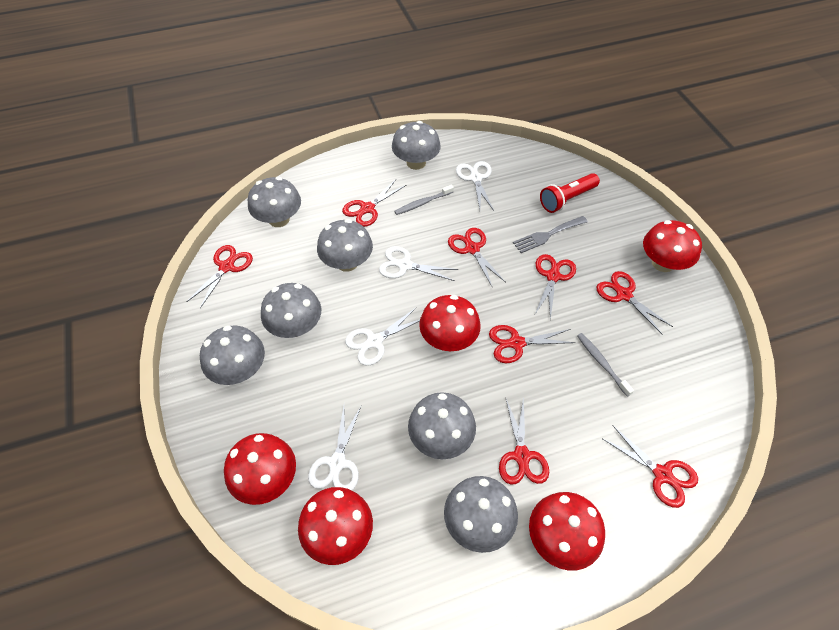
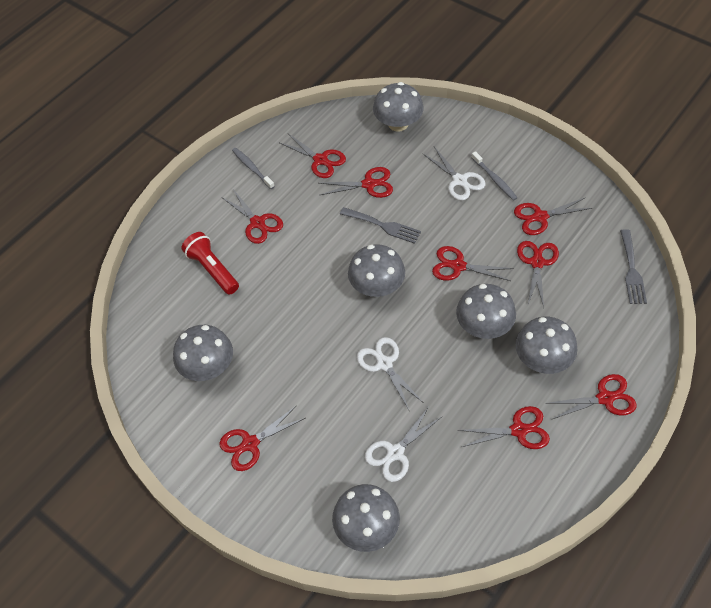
grey fork: [513,216,588,253] = 1 -> [340,207,421,244] [620,229,647,304] = 2
grey mushroom: [200,325,265,385] [248,177,301,227] [261,283,321,338] [317,219,373,272] [392,121,441,170] [408,392,476,459] [444,476,518,553] = 7 -> [173,325,233,381] [332,484,400,552] [348,244,405,297] [373,82,424,132] [456,284,516,339] [516,317,577,374] = 6
red mushroom: [224,433,296,505] [298,487,373,565] [419,295,481,351] [529,492,605,571] [643,220,702,272] = 5 -> none = 0
red scissors: [187,245,253,308] [342,180,406,227] [448,228,505,286] [489,325,576,363] [499,396,549,484] [535,254,576,320] [596,271,673,335] [602,425,698,508] = 8 -> [219,405,305,471] [221,189,283,244] [278,134,346,178] [320,167,393,198] [432,246,514,281] [458,406,550,449] [514,197,592,235] [517,241,559,308] [548,374,637,419] = 9
white scissors: [308,405,362,491] [345,307,420,366] [379,246,458,281] [456,161,494,211] = 4 -> [357,337,424,410] [365,407,441,482] [422,147,485,201] = 3

